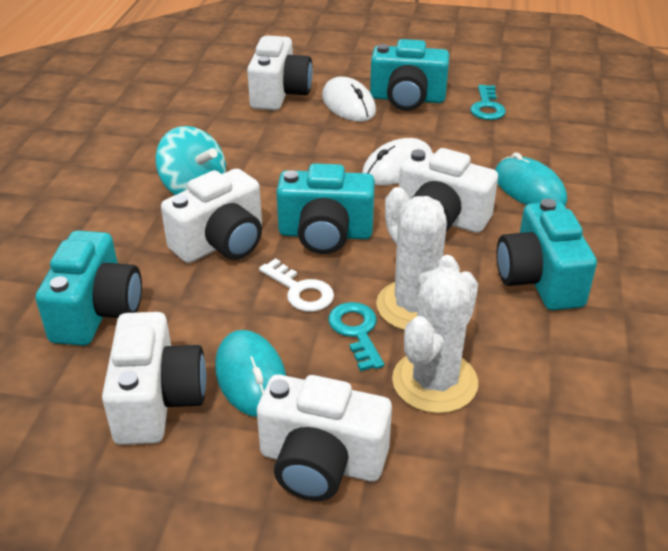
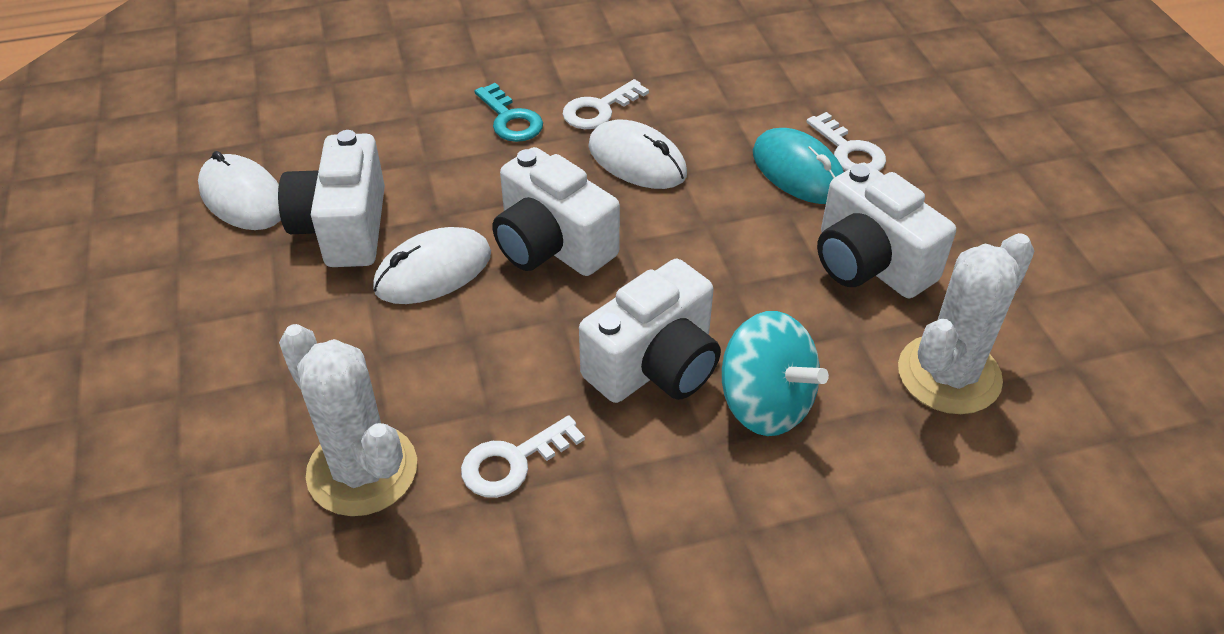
turquoise camera: [36,230,142,346] [276,163,375,254] [370,39,449,111] [496,199,597,310] = 4 -> none = 0
turquoise key: [328,302,384,371] [470,85,506,120] = 2 -> [474,83,543,142] = 1
turquoise mouse: [215,330,286,417] [495,153,567,206] = 2 -> [753,128,844,204] = 1
white camera: [102,312,206,445] [161,168,262,263] [247,35,313,110] [257,374,392,501] [399,148,498,233] = 5 -> [278,130,385,267] [492,147,620,276] [579,259,721,403] [817,163,956,298] = 4
white key: [259,258,334,312] = 1 -> [461,415,585,498] [563,79,649,129] [806,112,886,171] = 3
white mouse: [322,77,376,122] [362,138,432,186] = 2 -> [198,151,281,230] [373,227,491,304] [588,120,687,189] = 3

